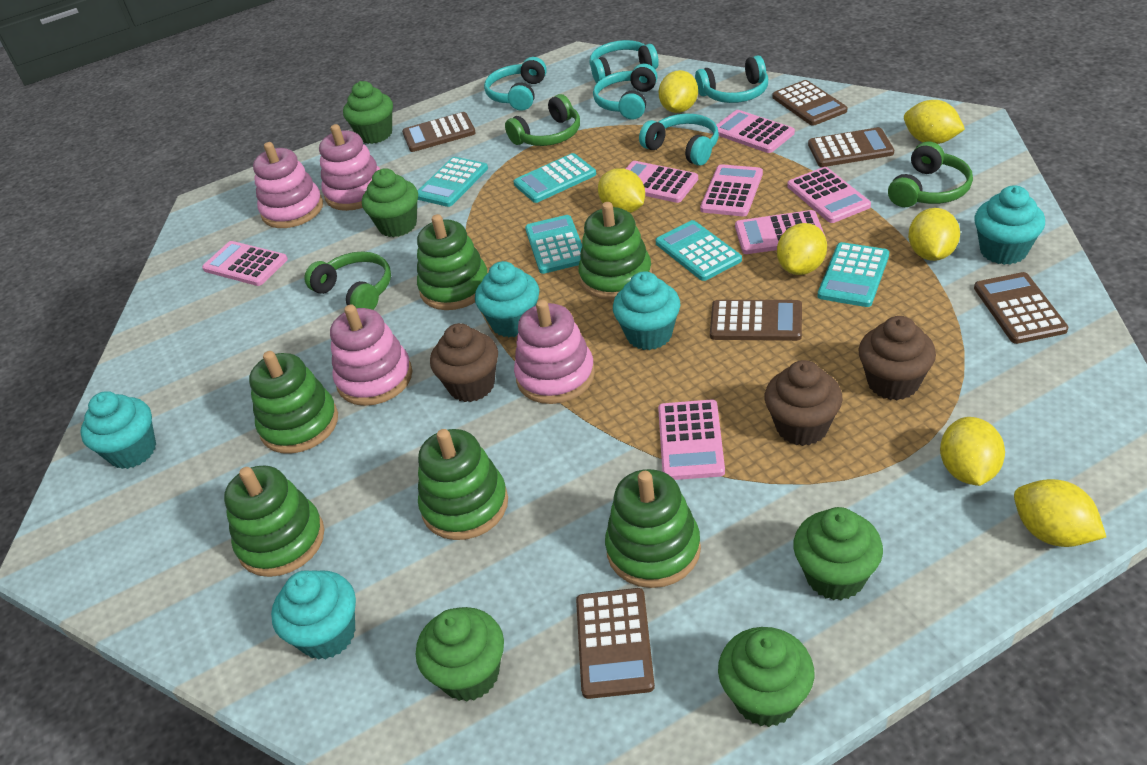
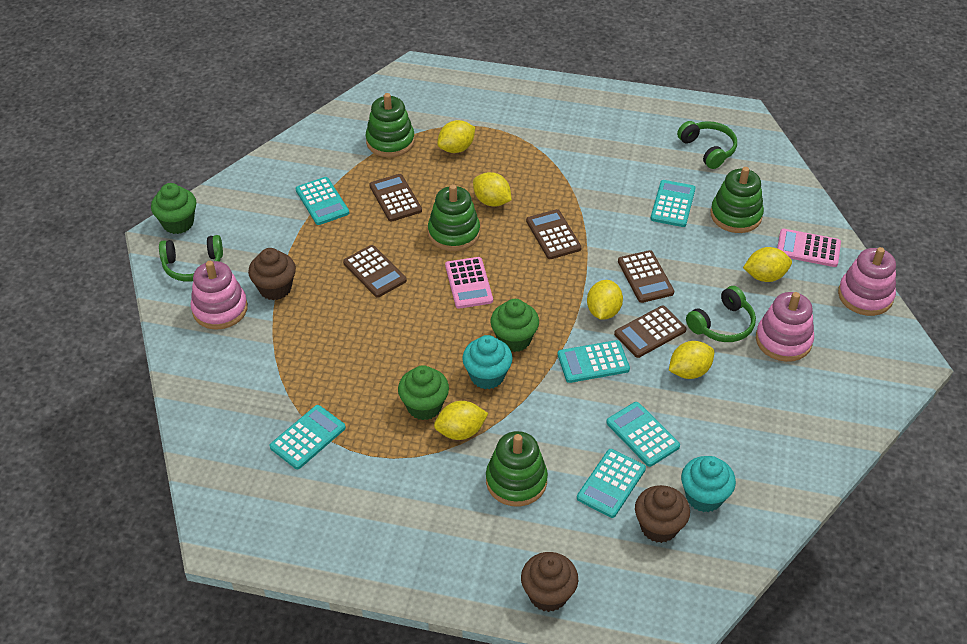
brown calculator: [402,112,476,152] [576,588,655,699] [710,300,802,341] [772,80,847,126] [808,127,894,167] [974,272,1068,344] = 6 -> [343,245,407,298] [369,174,422,222] [526,209,582,259] [614,306,687,358] [618,250,674,303] = 5
green cupcake: [343,81,393,144] [362,168,418,237] [416,607,504,702] [718,627,814,727] [793,507,883,600] = 5 -> [151,183,196,234] [398,365,449,420] [490,299,539,352] = 3
green stacking toy: [224,466,324,577] [249,351,338,454] [417,214,487,310] [418,429,508,540] [578,202,652,300] [605,469,701,588] = 6 -> [365,93,415,157] [428,184,480,251] [486,431,548,506] [710,167,764,233] = 4
pink calculator: [202,241,288,286] [626,161,698,203] [658,399,725,480] [700,164,763,216] [712,110,795,153] [735,210,825,254] [787,167,871,223] = 7 -> [445,257,493,309] [777,229,841,267] = 2
pink stacking toy: [253,142,323,228] [319,124,380,211] [330,305,413,406] [514,300,595,404] = 4 -> [191,261,248,330] [756,292,814,362] [838,247,896,316] = 3
turquoise calculator: [418,157,488,207] [513,153,596,203] [525,215,583,274] [655,220,742,281] [818,242,889,307] = 5 -> [270,405,346,469] [296,177,349,225] [558,340,630,383] [577,449,646,518] [606,402,680,467] [650,180,696,227] = 6
turquoise cupcake: [80,391,156,469] [271,570,356,660] [475,261,539,337] [613,271,681,350] [974,185,1045,265] = 5 -> [462,335,513,389] [681,456,736,512] = 2
turquoise headphones: [484,57,547,111] [590,40,659,83] [593,64,657,120] [639,113,719,166] [695,55,768,103] = 5 -> none = 0
yellow lemon: [598,168,645,213] [659,70,698,113] [777,223,827,275] [904,100,965,144] [908,208,960,261] [940,417,1005,486] [1014,479,1106,547] = 7 -> [434,401,488,440] [437,120,475,153] [473,172,512,207] [587,280,623,320] [669,341,714,379] [743,247,792,282] = 6

